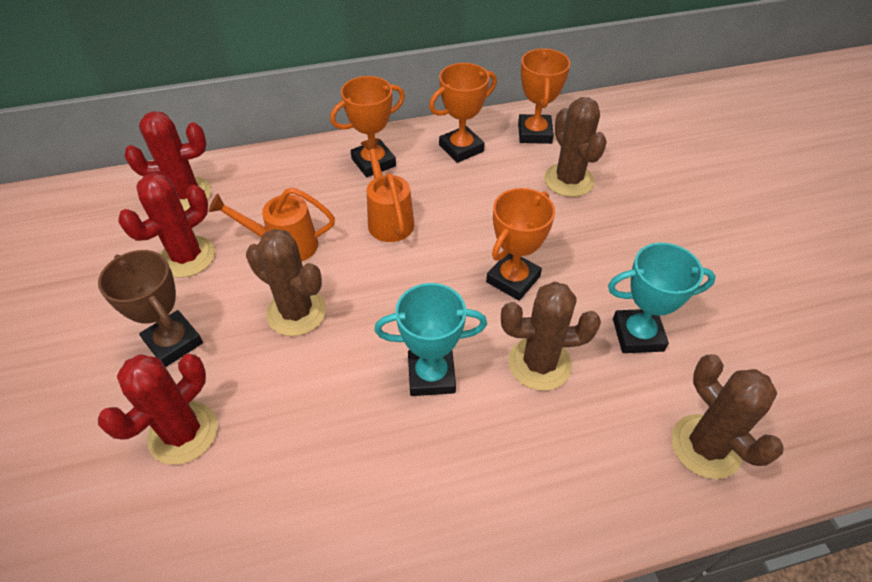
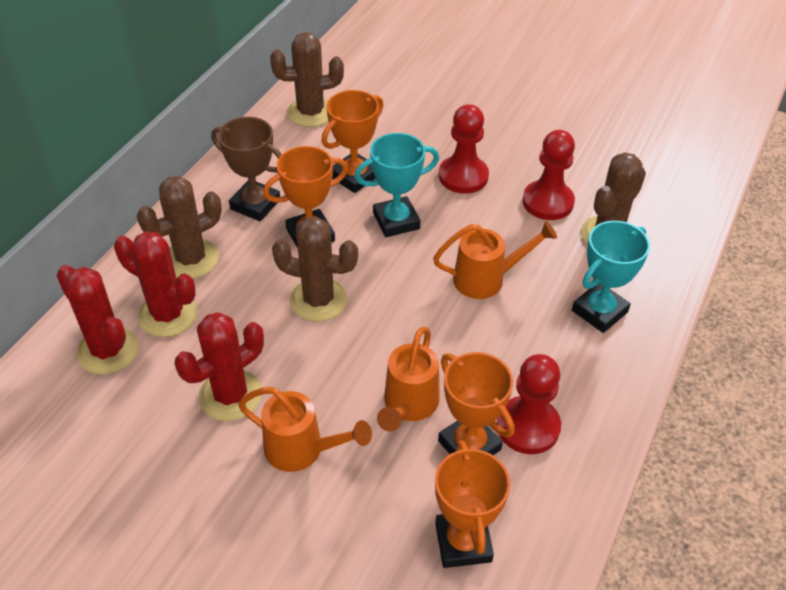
orange watering can: [208,187,335,261] [361,138,414,242] = 2 -> [238,387,372,472] [377,327,440,432] [433,221,557,299] = 3
red pawn: none = 0 -> [439,104,489,194] [497,354,561,454] [522,130,575,220] = 3

